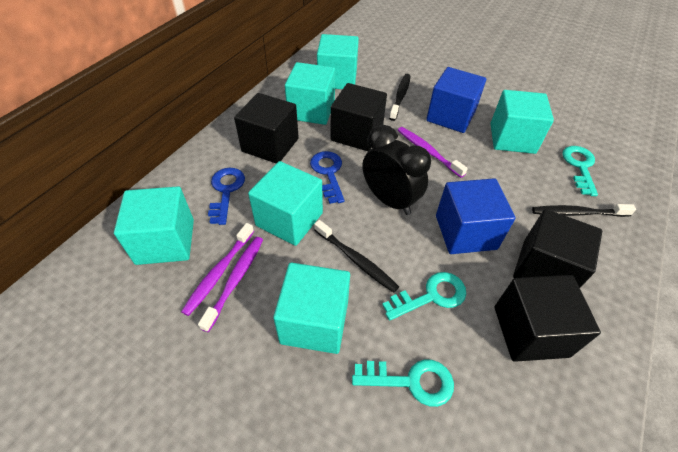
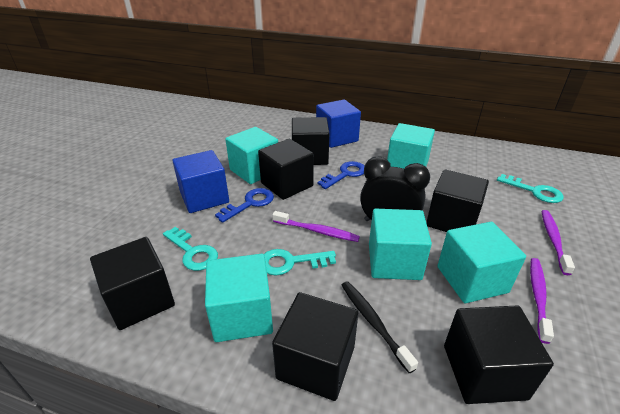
black cube: [234,93,299,163] [331,83,387,151] [494,275,601,362] [513,209,602,288] = 4 -> [90,237,175,330] [258,139,314,200] [272,292,358,401] [292,117,329,165] [426,169,489,232] [444,306,554,404] = 6
black toothbrush: [314,220,399,293] [389,74,411,121] [532,204,636,217] = 3 -> [342,281,418,373] = 1
turquoise cube: [114,186,194,265] [248,161,323,246] [273,263,350,354] [285,62,335,125] [317,34,359,89] [490,90,554,154] = 6 -> [205,254,273,342] [225,127,278,184] [369,209,432,280] [387,123,435,169] [437,222,526,303] = 5

